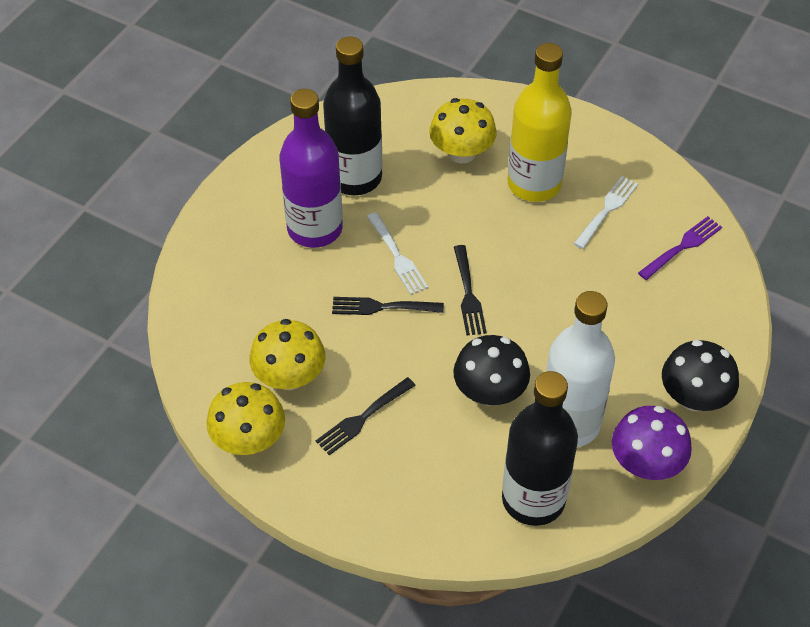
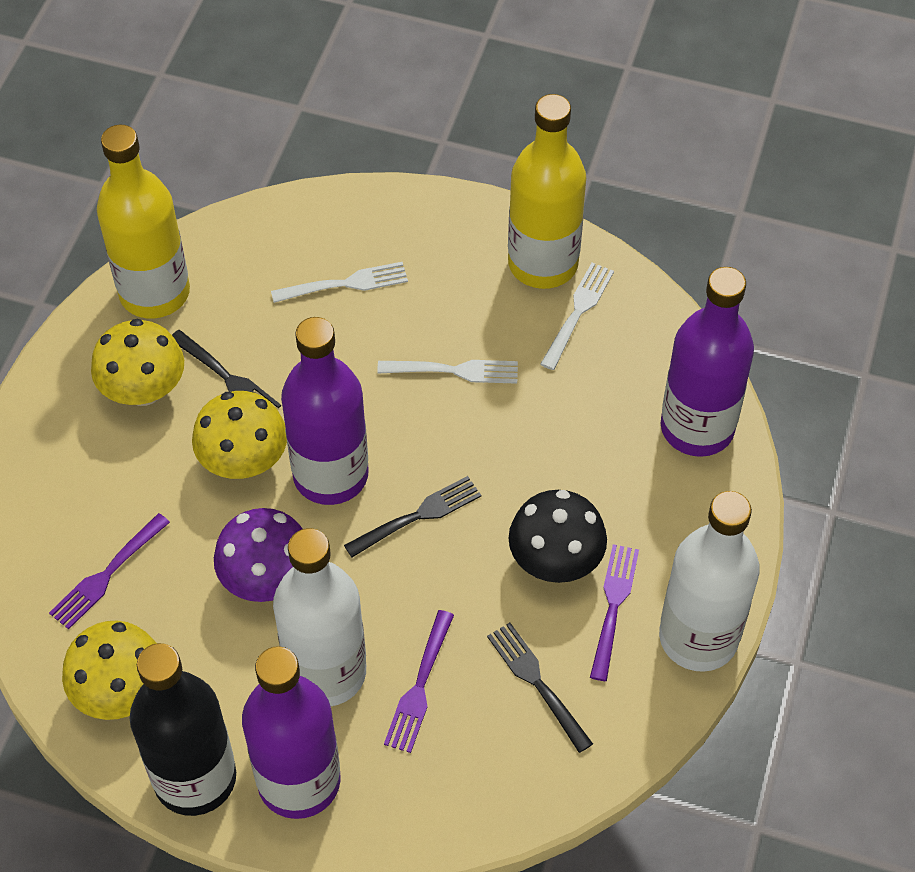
black bottle: [323,36,382,195] [502,371,578,526] = 2 -> [130,643,236,816] = 1
black mushroom: [453,335,530,406] [662,340,739,411] = 2 -> [508,490,607,583] = 1
purple bottle: [279,89,343,248] = 1 -> [242,646,341,819] [281,317,369,505] [661,267,754,457] = 3
purple fork: [638,216,722,280] = 1 -> [49,513,170,630] [384,610,454,753] [590,544,639,681] = 3
white bottle: [546,291,615,447] = 1 -> [273,528,366,706] [659,491,760,672] = 2
white fork: [367,212,428,295] [573,176,638,249] = 2 -> [271,262,408,303] [377,360,518,384] [540,263,614,370] = 3
yellow bottle: [508,43,572,202] = 1 -> [97,125,190,318] [508,94,586,289] = 2

